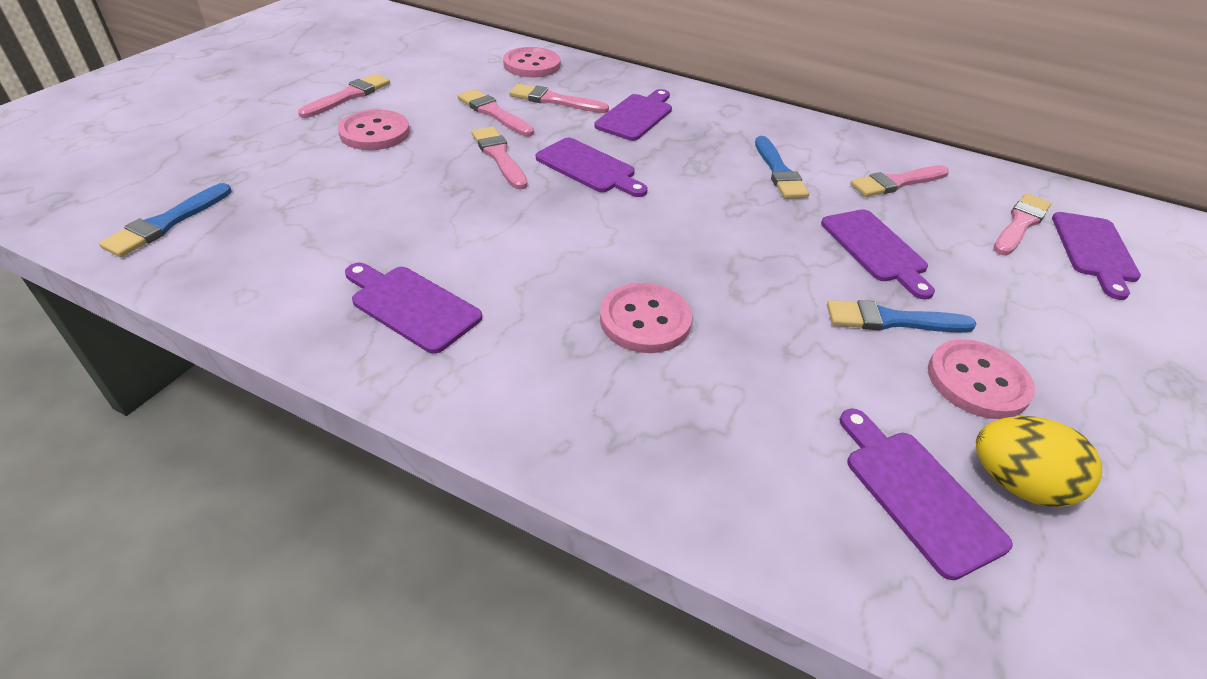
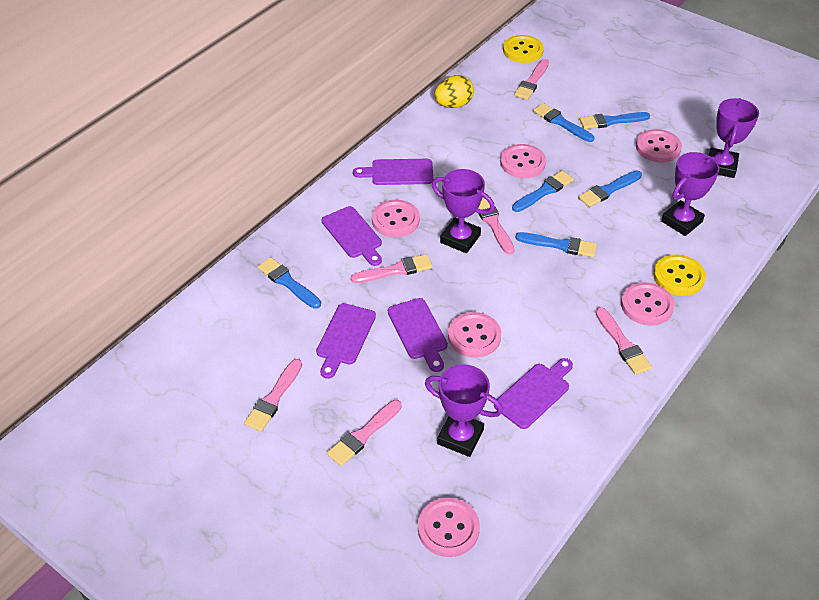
blue brush: [99,183,232,257] [755,136,809,199] [827,300,977,333] = 3 -> [258,257,321,309] [512,171,574,212] [516,232,597,257] [533,103,594,142] [578,171,642,207] [579,112,650,129] = 6
pink button: [338,109,410,150] [503,47,560,78] [600,283,692,353] [928,339,1035,419] = 4 -> [372,200,420,237] [418,497,480,557] [448,312,501,358] [500,144,546,178] [621,282,674,326] [636,129,682,162] = 6
purple cutting board: [345,263,482,354] [536,138,648,197] [594,89,672,141] [821,209,935,300] [840,409,1013,580] [1052,212,1141,300] = 6 -> [316,303,376,379] [322,206,382,266] [353,159,433,185] [388,298,448,372] [494,358,573,429] = 5
purple trophy: none = 0 -> [425,364,503,457] [432,169,495,253] [661,152,719,236] [709,98,759,178] = 4
yellow button: none = 0 -> [503,35,544,63] [653,254,706,296] = 2

